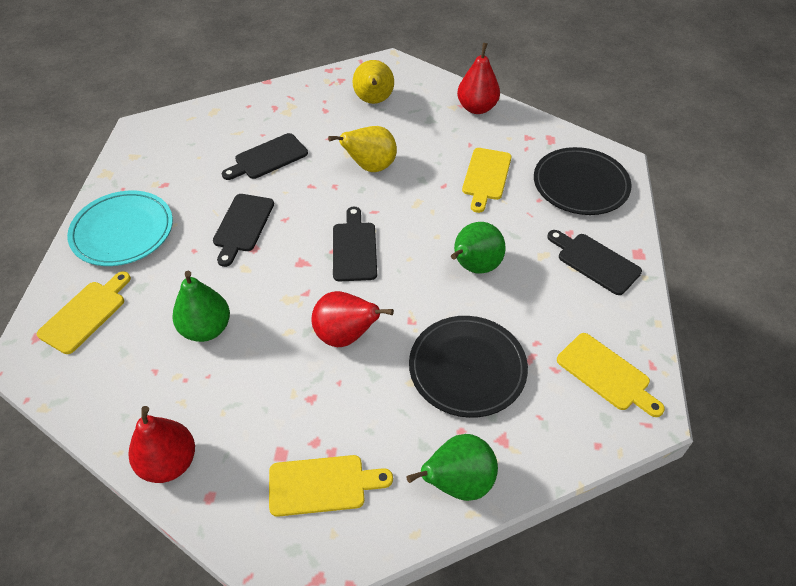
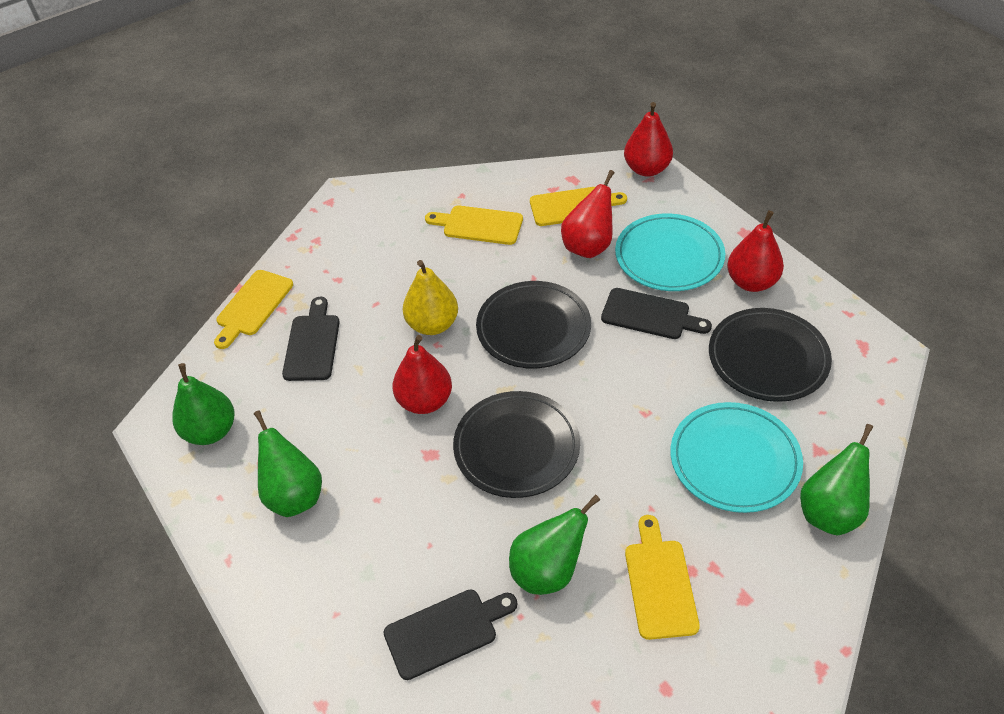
black cutting board: [213,194,274,267] [222,133,308,180] [333,207,377,281] [547,230,642,295] = 4 -> [282,297,340,381] [383,590,517,680] [601,288,712,339] = 3
black plate: [409,316,528,418] [534,147,632,215] = 2 -> [453,391,580,498] [476,281,591,369] [709,308,832,402] = 3
green pear: [172,271,230,342] [406,434,498,501] [451,222,506,274] = 3 -> [172,363,234,445] [254,410,322,517] [509,494,600,595] [800,424,873,535] = 4
red pear: [129,406,195,483] [312,291,394,347] [457,43,500,114] = 3 -> [392,335,452,414] [561,170,614,258] [624,102,673,177] [727,211,784,292] = 4
turquoise plate: [67,191,173,266] = 1 -> [615,213,725,291] [670,402,803,513] = 2
yellow pear: [328,126,397,172] [352,60,394,104] = 2 -> [403,260,458,335] = 1

